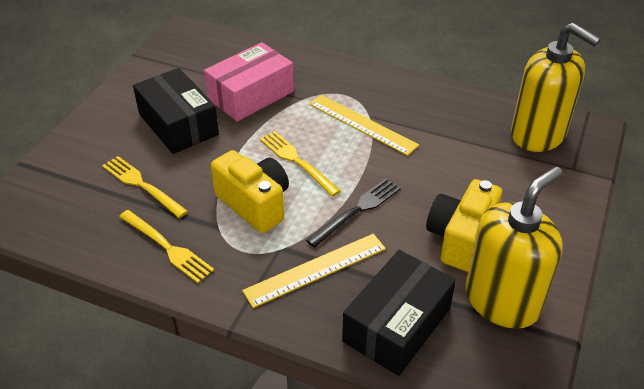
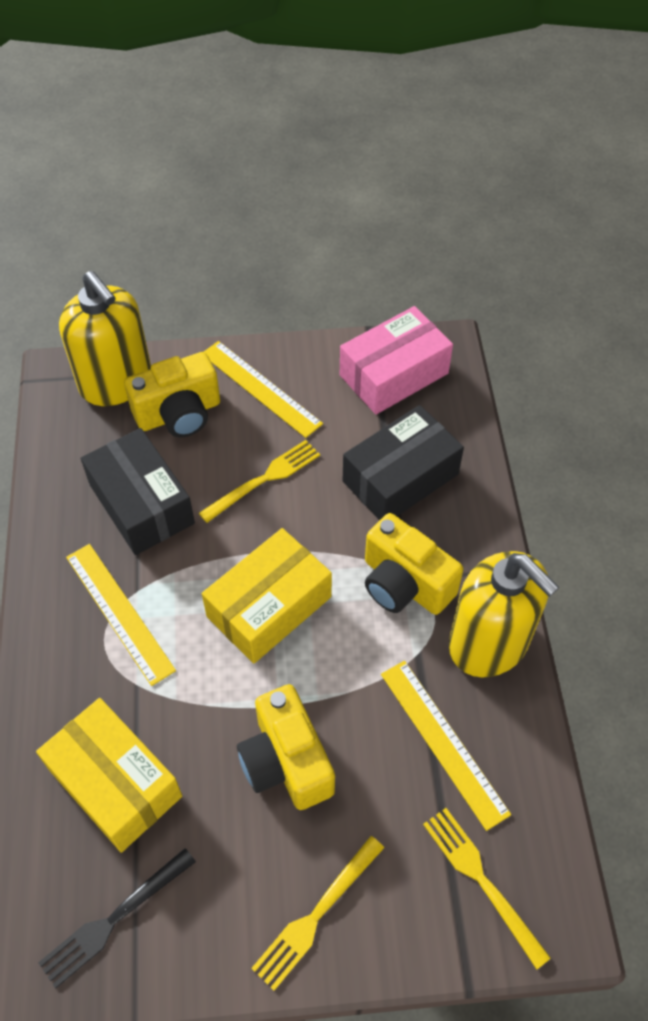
yellow box: none = 0 -> [36,698,182,853] [202,528,332,664] = 2
yellow camera: [211,150,289,233] [426,179,502,272] = 2 -> [124,352,220,437] [237,684,335,810] [365,513,463,615] = 3
yellow ruler: [242,234,386,308] [309,95,419,156] = 2 -> [66,544,176,686] [204,341,323,438] [381,661,511,831] = 3

